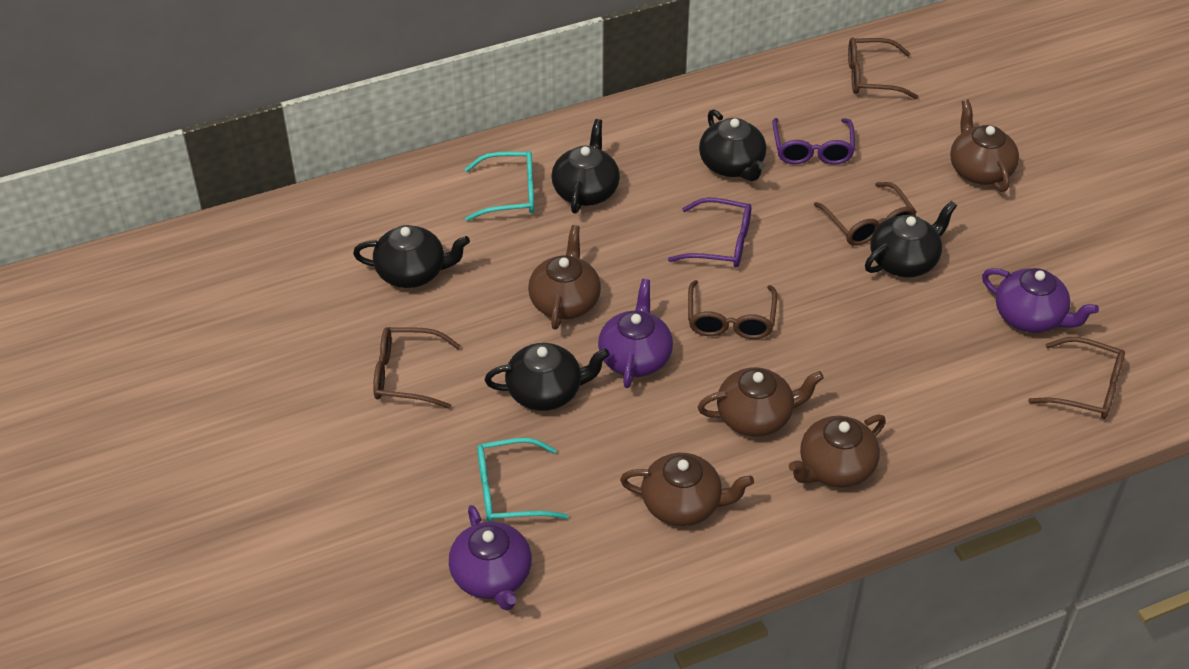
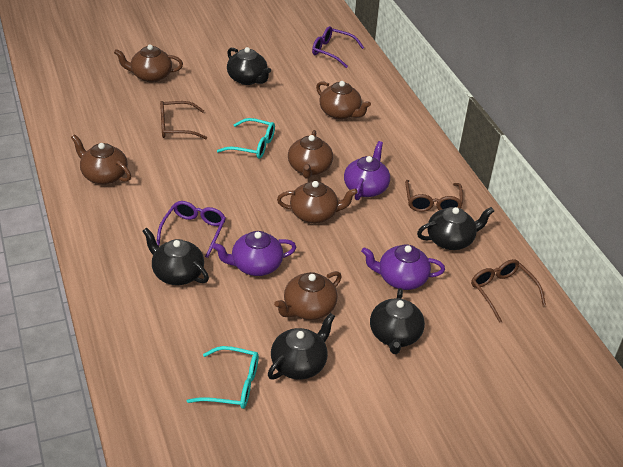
brown glasses: [373,327,461,409] [688,280,777,339] [814,182,917,246] [848,38,918,99] [1028,337,1125,419] = 5 -> [160,101,207,139] [405,180,463,212] [471,259,546,323] = 3
brown teapot: [528,225,601,330] [620,453,754,526] [698,367,824,437] [789,414,886,488] [950,100,1019,192] = 5 -> [71,134,131,185] [114,44,183,83] [274,271,342,320] [277,181,358,223] [288,130,333,179] [316,81,371,120] = 6

